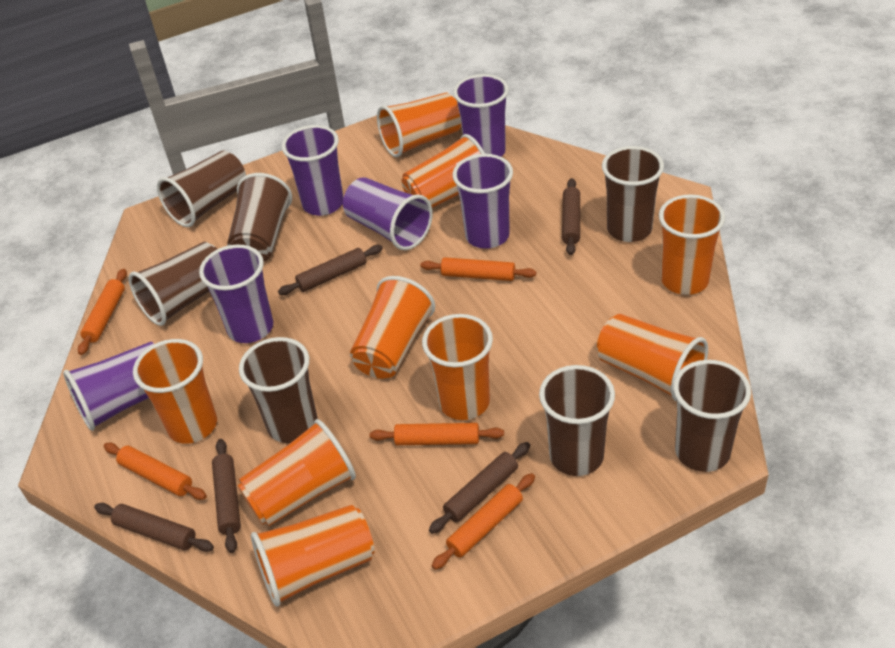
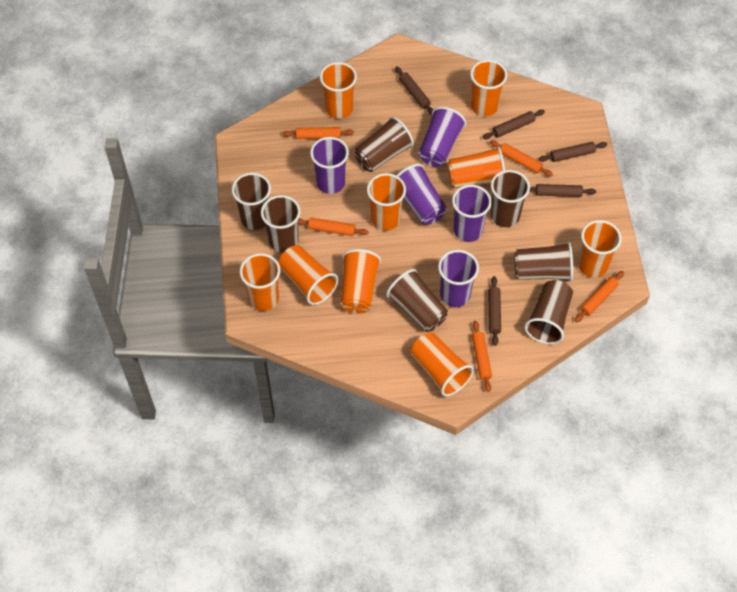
purple cup: [63,342,154,431] [199,245,273,343] [282,125,344,216] [343,177,433,250] [453,74,509,157] [453,154,513,249] = 6 -> [310,137,349,194] [396,164,447,225] [418,107,466,167] [438,250,479,307] [452,185,492,242] = 5

